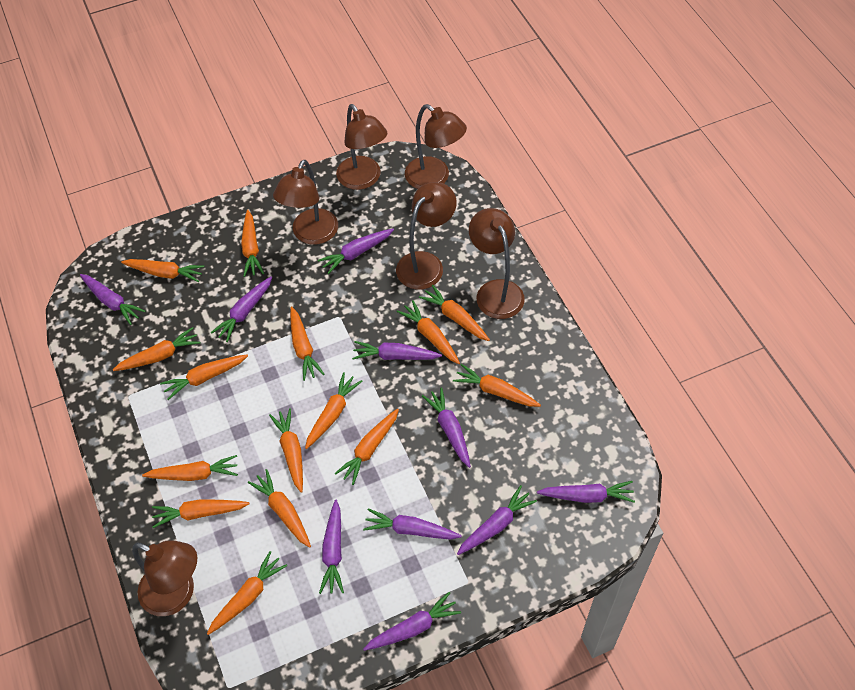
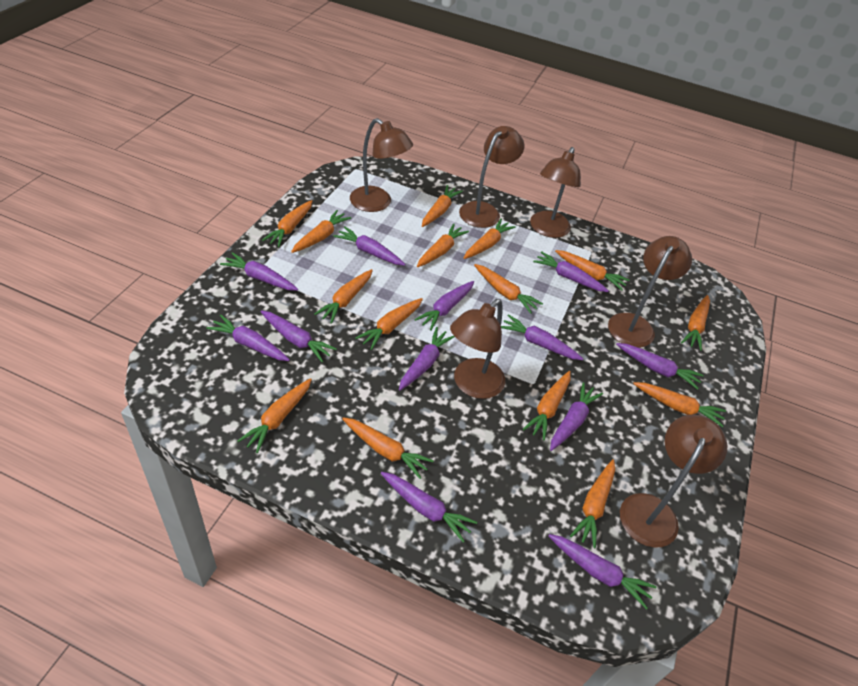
purple carrot: [80,274,146,325] [211,276,272,342] [318,229,394,274] [319,500,344,594] [352,341,442,360] [363,508,462,540] [363,592,461,651] [422,387,471,468] [457,485,537,555] [537,481,635,503] = 10 -> [206,315,290,361] [220,252,298,291] [261,310,337,362] [334,226,405,266] [381,472,477,543] [399,327,455,390] [414,281,474,331] [501,314,583,360] [533,251,609,292] [548,534,657,610] [550,382,603,451] [616,343,704,390] = 12

